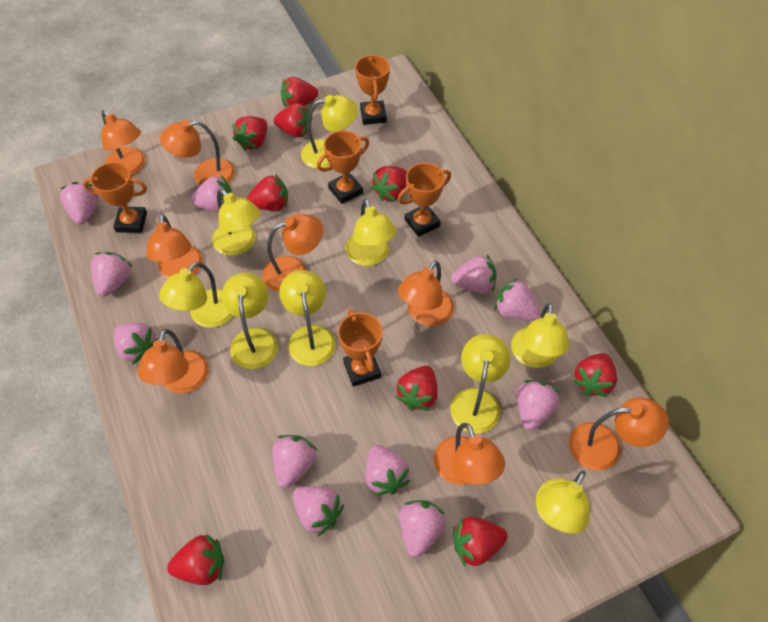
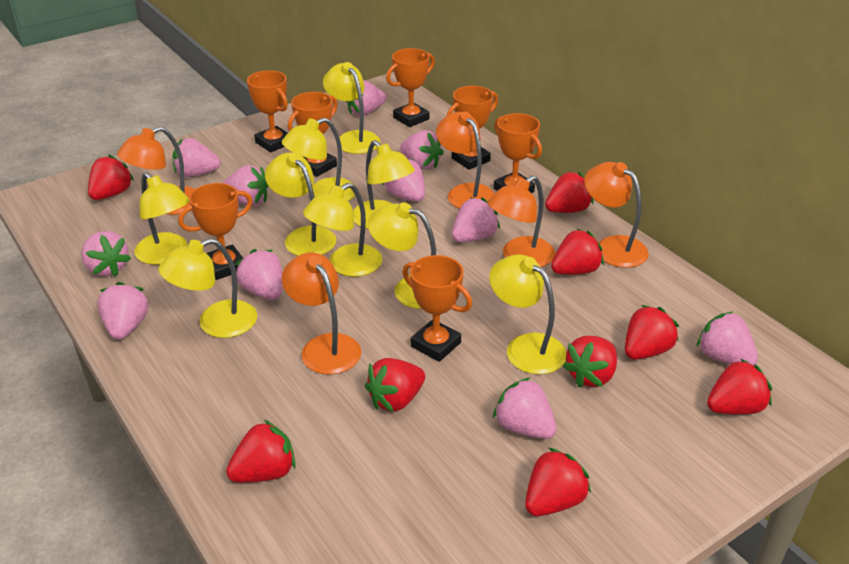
orange lamp: [101,110,145,175] [138,329,209,394] [146,214,203,278] [160,120,235,185] [262,214,323,292] [398,260,454,327] [434,423,505,485] [569,397,669,470] = 8 -> [117,127,195,215] [282,252,361,375] [436,112,495,209] [488,176,555,267] [584,162,649,268] = 5
orange trophy: [83,162,147,233] [317,130,369,204] [338,309,383,387] [355,54,390,125] [397,163,451,237] = 5 -> [178,183,252,280] [247,70,288,153] [288,92,338,177] [386,48,435,127] [402,255,472,362] [447,86,498,170] [494,113,542,193] = 7

